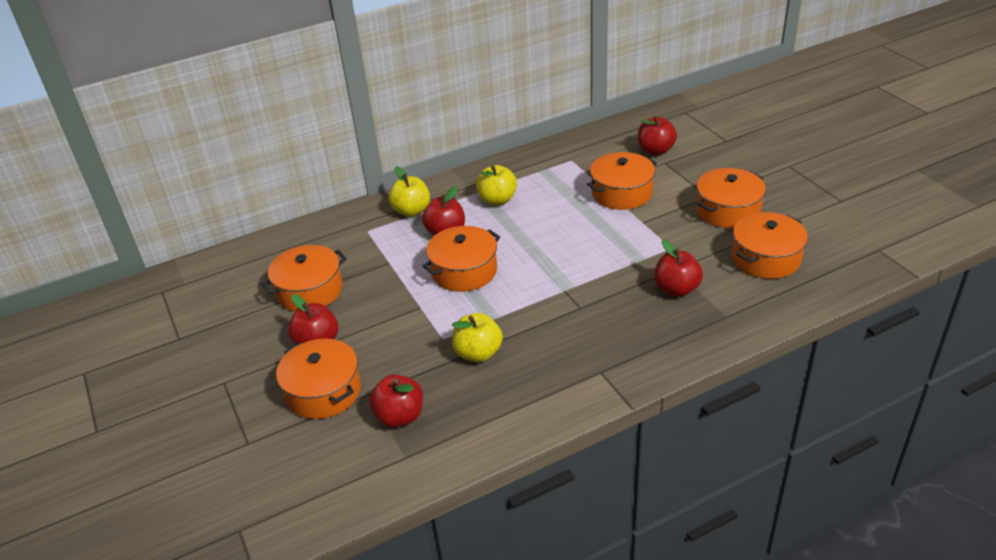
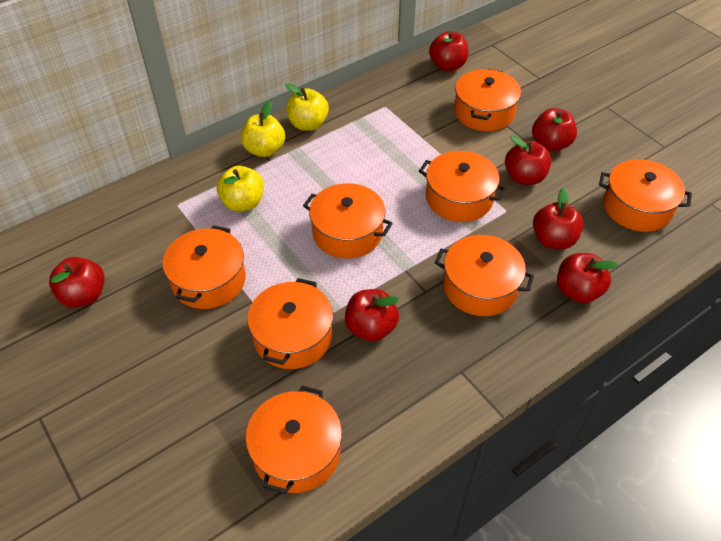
orange pot: [261,245,347,311] [276,339,361,419] [423,226,500,292] [587,152,657,210] [696,168,766,228] [732,212,808,279] = 6 -> [162,225,246,309] [246,386,342,494] [247,278,333,369] [303,183,393,259] [419,151,507,222] [435,235,534,316] [454,69,521,131] [599,159,692,232] = 8
red apple: [288,294,338,344] [369,374,423,428] [422,186,465,236] [638,116,677,155] [654,240,703,297] = 5 -> [49,257,105,308] [345,289,400,342] [429,31,468,71] [505,135,551,185] [532,108,577,151] [533,188,584,249] [557,253,618,303] = 7

